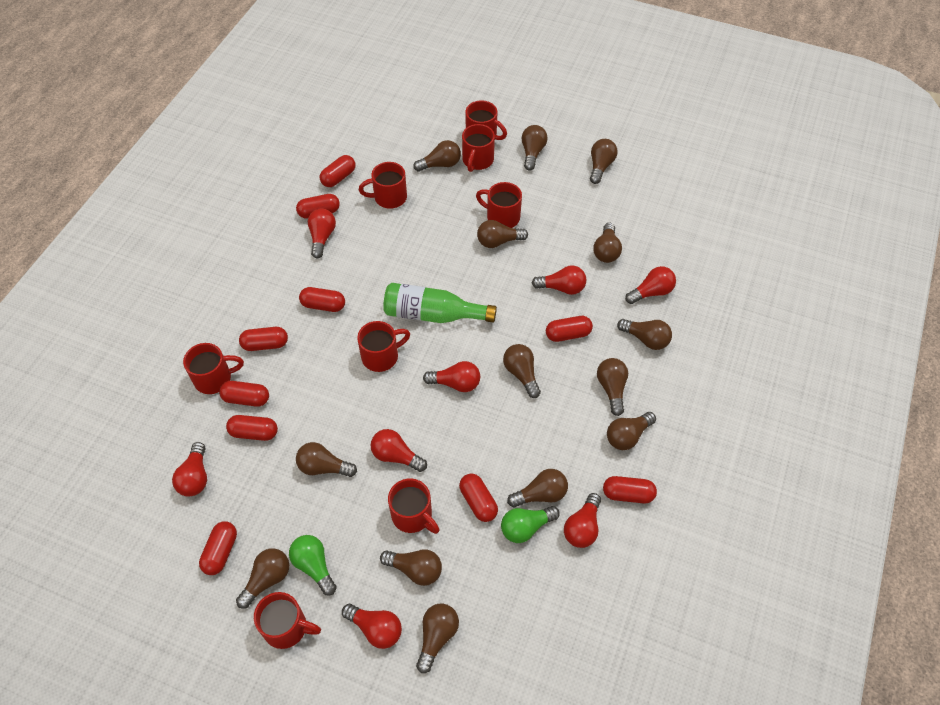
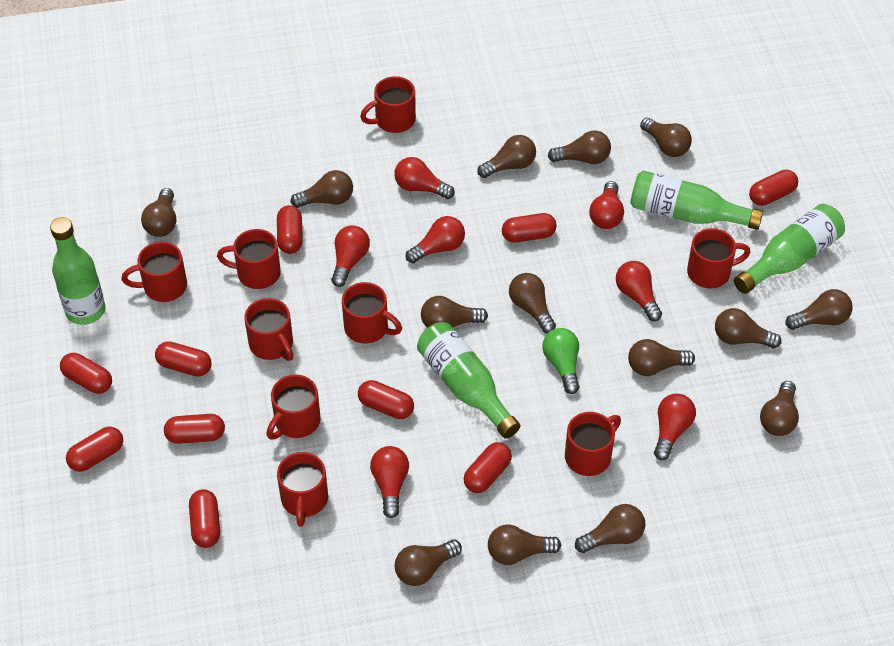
green bottle: [383,283,497,323] = 1 -> [50,217,105,325] [417,322,520,439] [631,170,763,230] [734,204,845,294] = 4
green light bulb: [289,535,337,595] [501,506,560,543] = 2 -> [542,328,580,394] = 1
red light bulb: [172,442,207,497] [308,209,336,258] [342,604,402,649] [371,429,427,472] [423,361,480,392] [532,265,586,295] [564,493,601,548] [625,266,676,304] = 8 -> [331,225,370,287] [370,446,409,518] [394,157,455,199] [405,216,465,263] [589,181,624,229] [616,261,662,321] [654,393,696,460] = 7
red mug: [183,343,244,394] [254,592,321,649] [357,321,410,372] [359,162,407,209] [388,478,440,534] [462,124,495,172] [465,100,507,140] [476,182,522,228] = 8 -> [121,242,187,302] [217,229,281,289] [244,298,294,361] [267,375,321,440] [277,452,328,527] [342,282,402,344] [360,76,416,133] [565,412,621,476] [687,228,751,288] = 9

